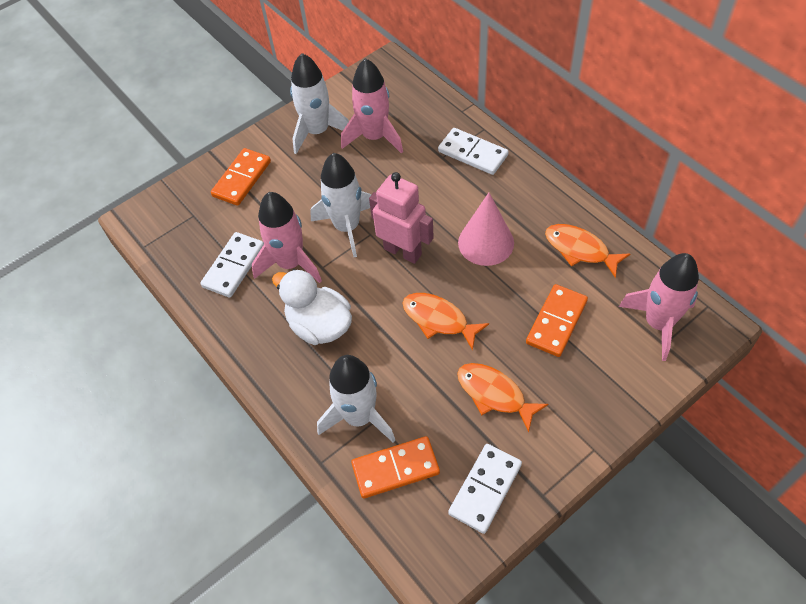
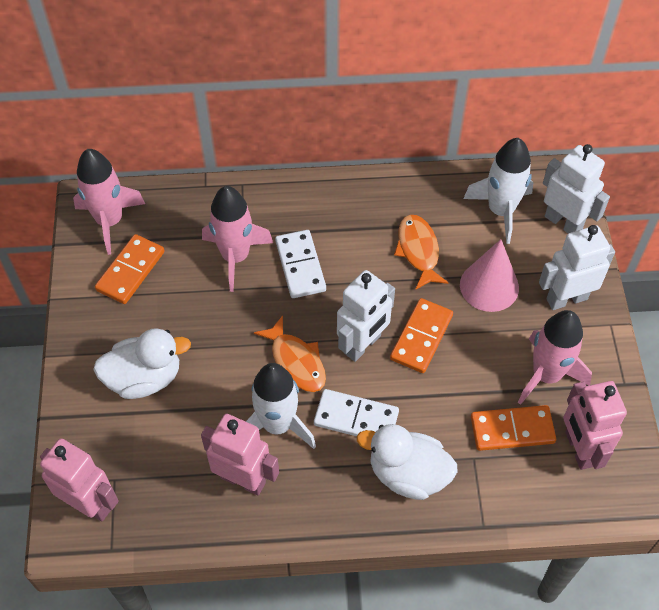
orange fish: [402,293,489,351] [457,363,548,433] [545,224,630,278] = 3 -> [254,315,326,392] [394,215,449,290] = 2
pink robot: [369,172,434,264] = 1 -> [40,438,119,522] [201,414,279,496] [563,381,627,470] = 3
white domino: [200,232,264,298] [438,128,509,175] [448,444,522,534] = 3 -> [275,230,326,298] [314,389,399,436] = 2
white duck: [272,269,352,345] = 1 -> [93,328,191,399] [357,424,458,500] = 2
white robot: none = 0 -> [337,270,395,362] [539,225,615,310] [543,144,610,234] = 3
white rocket: [290,53,349,154] [310,153,371,257] [317,355,395,443] = 3 -> [246,363,316,449] [463,138,533,244] = 2

